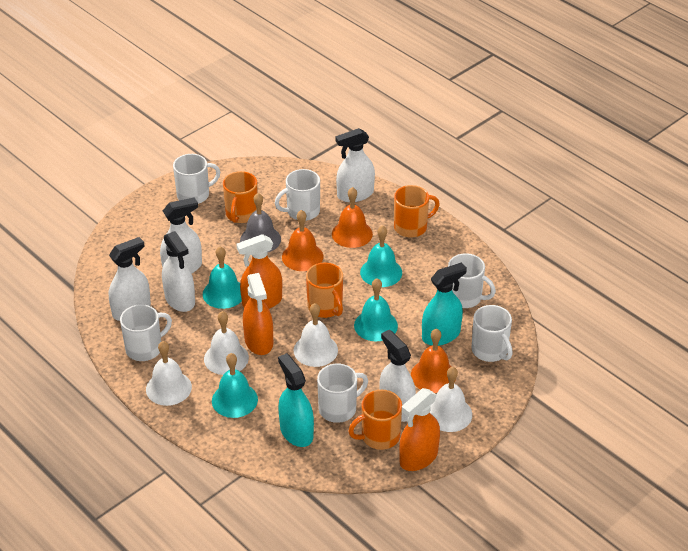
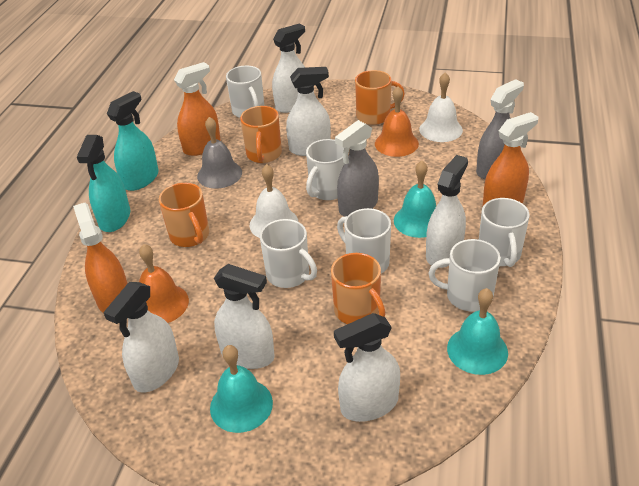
grey spray bottle: none = 0 -> [335,120,379,217] [476,79,524,179] = 2
orange bell: [282,210,323,271] [332,187,373,248] [411,329,455,393] = 3 -> [139,244,189,323] [375,86,419,157] = 2
turquoise bell: [203,246,242,309] [212,353,258,418] [354,278,398,341] [360,225,402,287] = 4 -> [210,345,273,433] [394,161,436,238] [447,288,508,375] = 3
white bell: [146,341,192,406] [204,311,249,375] [294,303,338,367] [430,367,472,432] = 4 -> [250,164,299,238] [419,73,463,142] = 2
white spray bottle: [109,237,151,321] [160,197,202,274] [162,231,195,312] [336,128,375,202] [380,330,416,422] = 5 -> [104,282,179,393] [214,264,275,369] [272,23,305,113] [286,67,331,156] [334,313,400,422] [426,155,468,268] = 6

